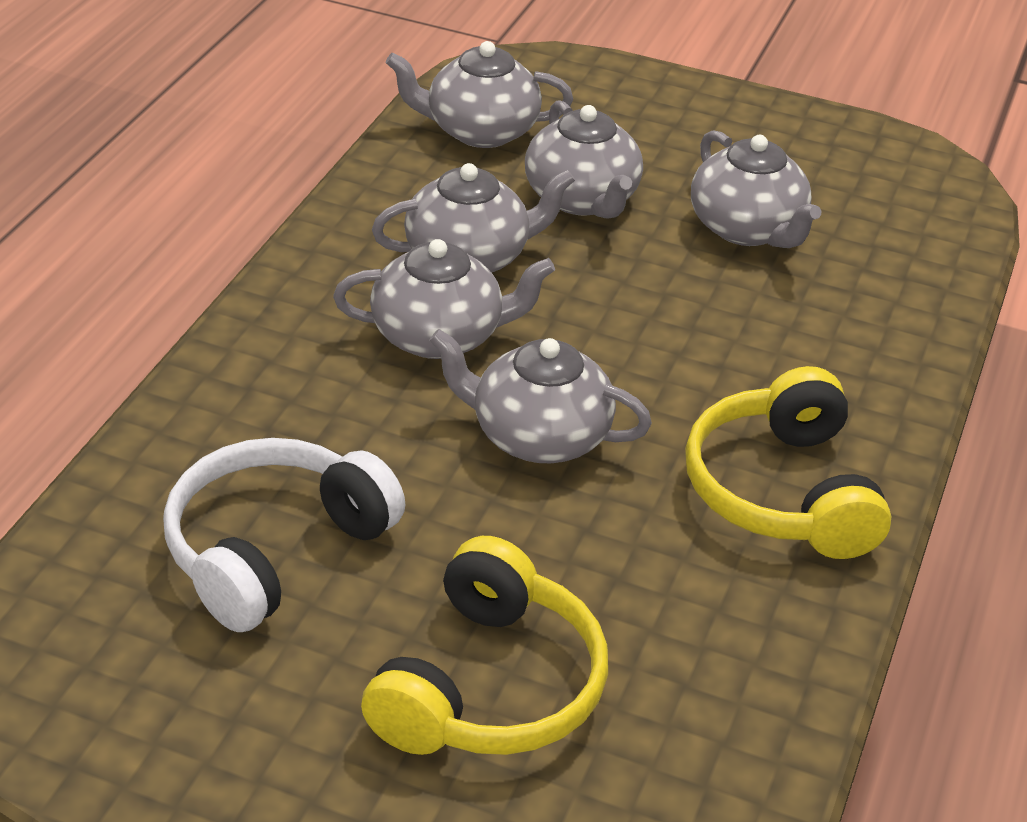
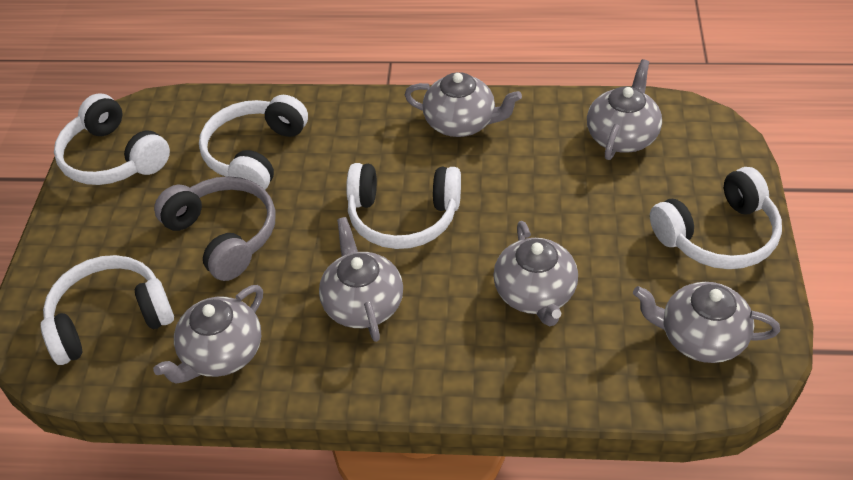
grey headphones: none = 0 -> [154,176,276,281] = 1
white headphones: [163,438,405,632] = 1 -> [41,255,174,365] [54,93,170,185] [199,95,308,190] [346,163,461,249] [650,167,782,269] = 5
yellow headphones: [361,536,608,755] [685,366,891,559] = 2 -> none = 0

